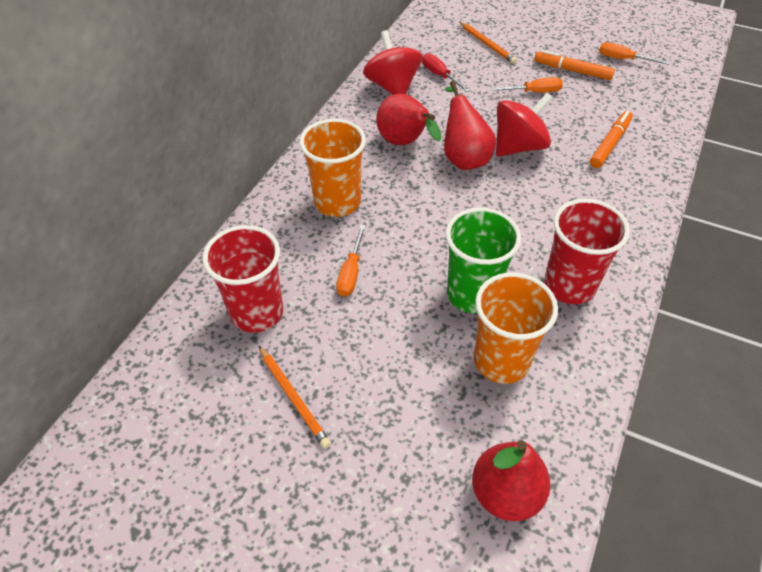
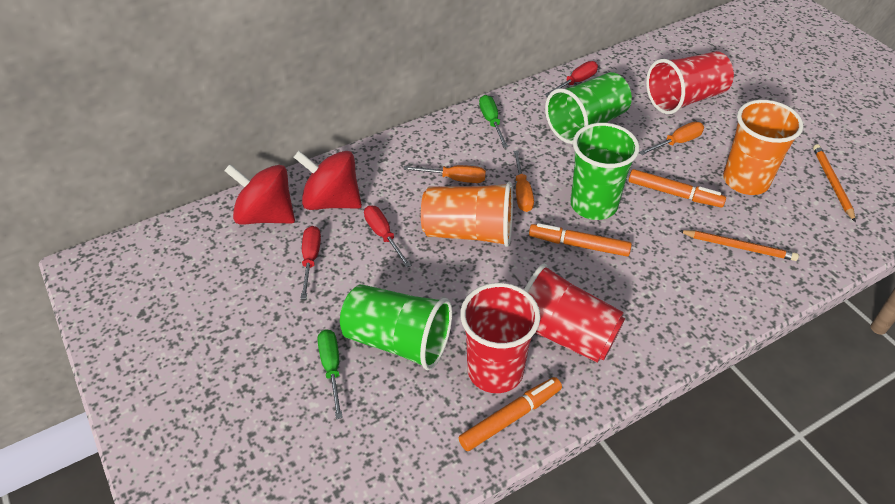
green cup: [445,208,521,314] = 1 -> [340,284,452,370] [545,72,632,144] [570,123,639,220] = 3
green screwdriver: none = 0 -> [318,329,343,419] [479,95,508,148] = 2
orange marker: [534,50,615,80] [590,111,633,168] = 2 -> [458,377,562,451] [529,223,632,256] [629,169,726,208] = 3
red cup: [203,225,283,333] [544,199,630,304] = 2 -> [460,283,541,393] [524,264,625,363] [646,51,734,114] = 3
red pear: [376,94,442,145] [444,81,496,170] [472,440,551,521] = 3 -> none = 0
red screwdriver: [422,53,470,92] = 1 -> [300,226,321,299] [364,205,411,268] [544,61,598,97] = 3

